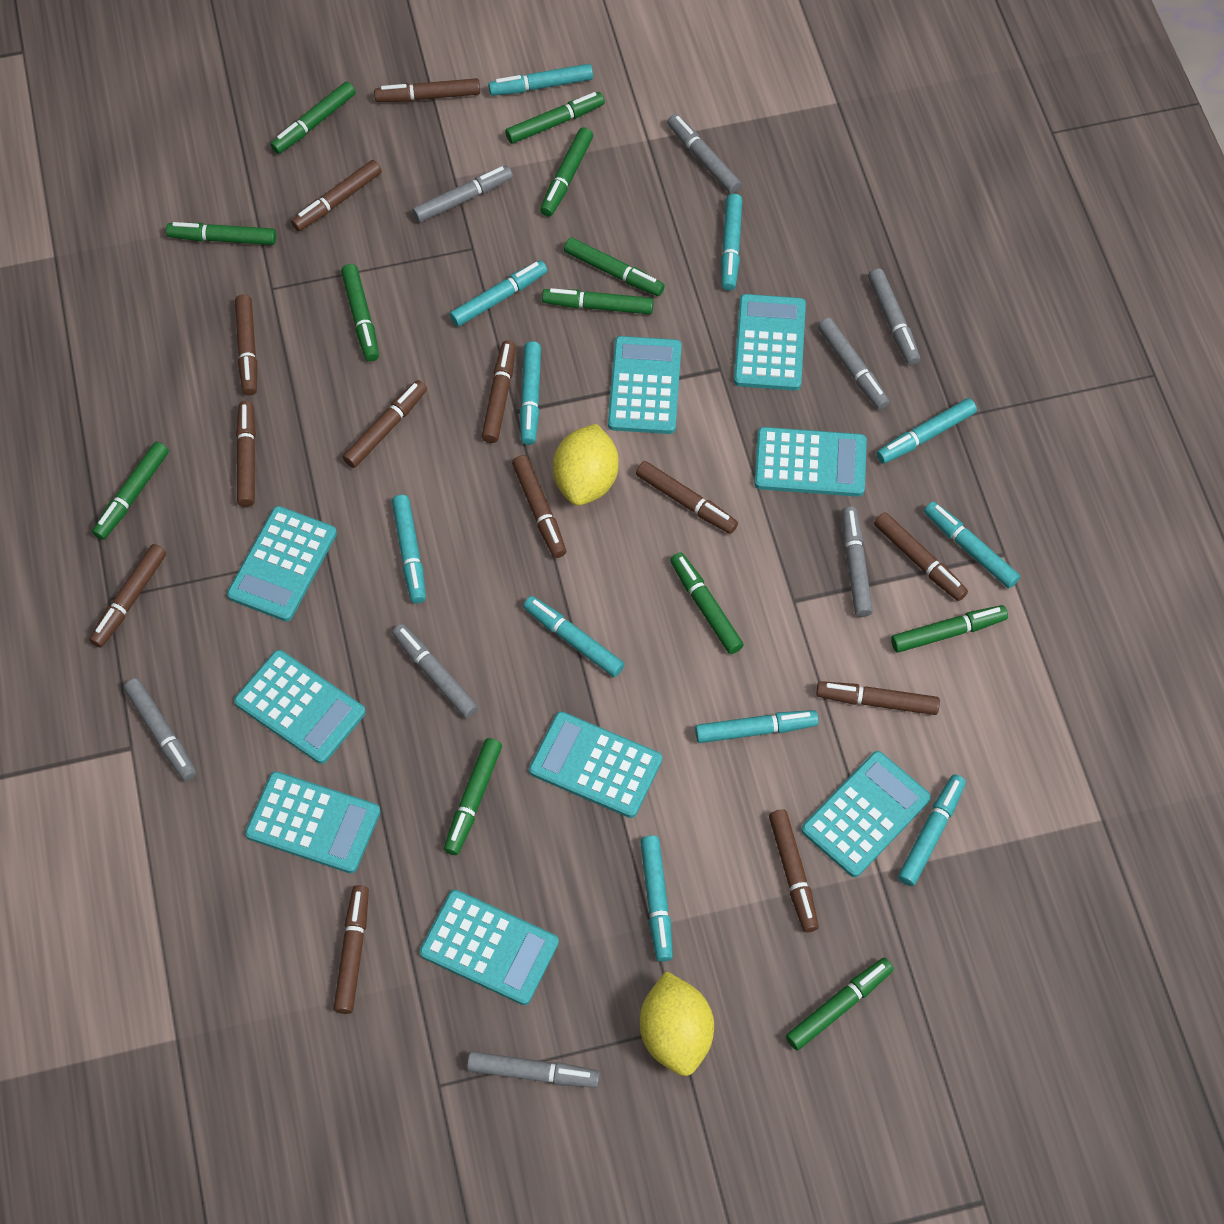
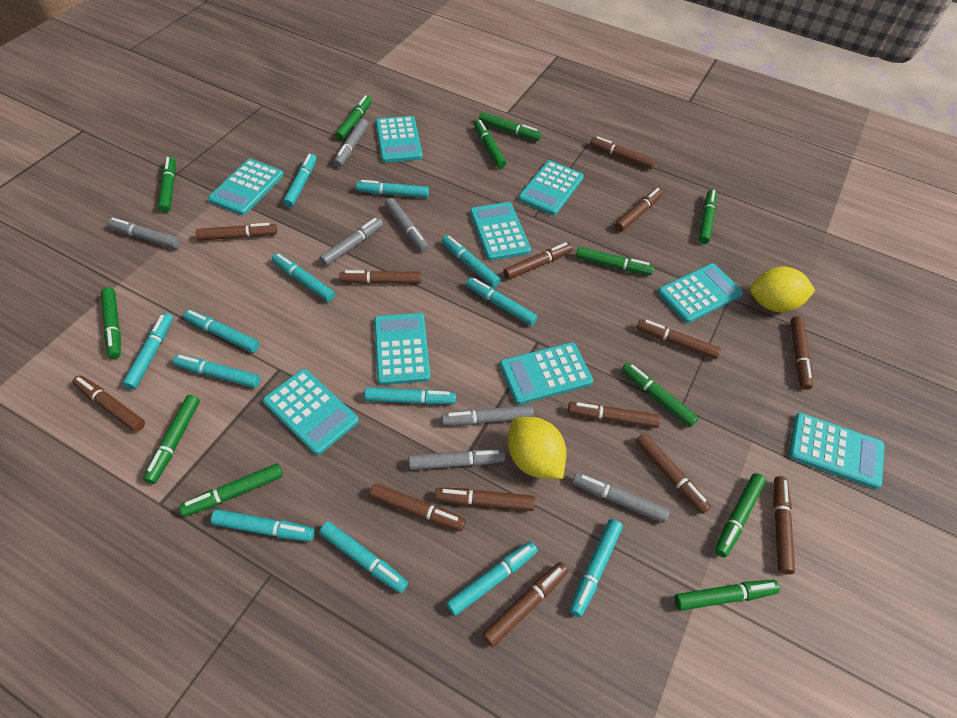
brown marker: [89,544,166,648] [235,295,257,395] [236,401,256,507] [291,160,382,231] [334,885,369,1014] [343,380,427,468] [374,78,480,102] [481,340,516,443] [512,455,566,558] [636,461,738,534] [769,810,819,932] [816,681,940,715] [874,512,968,601] = 13 -> [72,375,145,432] [196,223,277,241] [339,270,421,284] [369,483,466,531] [435,488,535,511] [482,562,568,647] [503,242,572,280] [568,402,661,428] [590,136,655,169] [615,188,663,232] [635,433,711,514] [636,319,721,359] [773,476,795,575] [790,316,813,390] = 14
grey marker: [124,678,197,781] [392,624,478,718] [412,166,513,223] [467,1051,600,1088] [667,114,742,194] [818,318,890,410] [842,506,873,617] [868,268,920,365] = 8 -> [107,218,181,249] [319,218,383,266] [334,119,368,167] [385,198,429,252] [409,449,505,470] [441,405,534,426] [572,472,670,523] = 7
turquoise marker: [392,495,426,604] [449,260,548,327] [488,64,593,96] [520,341,541,445] [523,596,624,677] [640,835,673,962] [695,710,819,743] [721,194,742,291] [876,398,977,464] [898,774,966,886] [924,502,1020,588] = 11 -> [122,313,173,390] [173,355,260,388] [183,310,260,352] [211,509,315,542] [272,253,335,302] [283,154,317,208] [319,521,408,593] [356,180,429,198] [364,387,456,405] [442,235,501,288] [446,541,538,616] [466,277,538,326] [569,519,623,617] = 13

